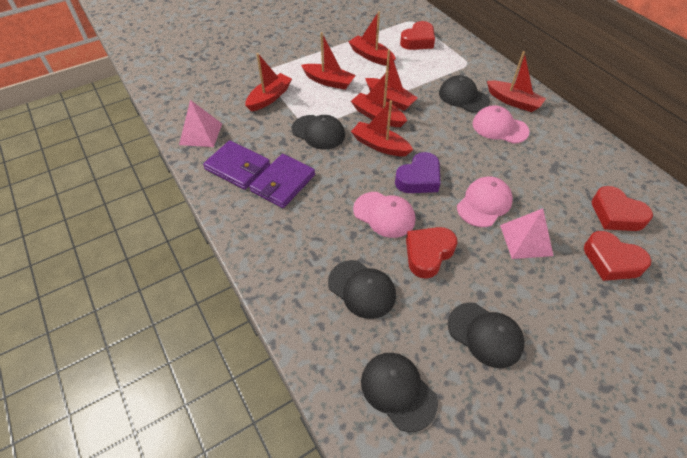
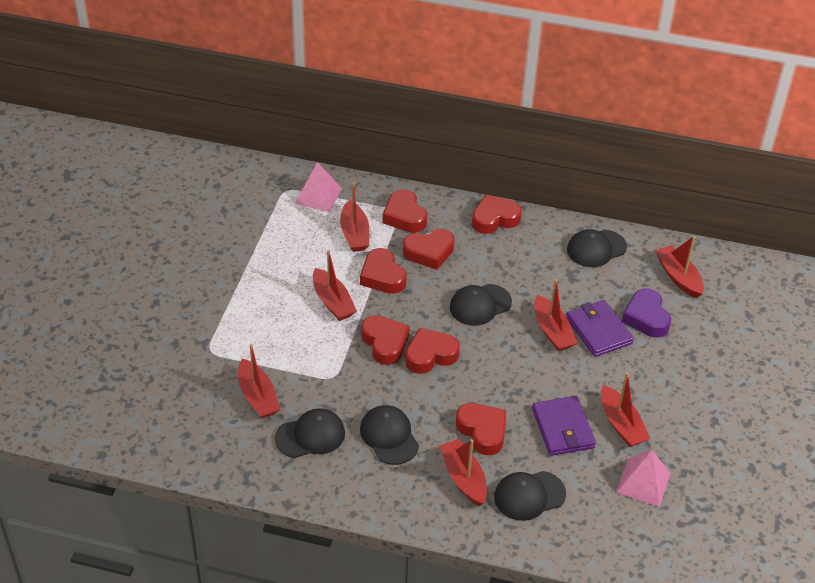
pink cap: [353,192,415,238] [457,176,513,227] [473,105,530,144] = 3 -> none = 0
red heart: [400,21,435,50] [406,227,457,279] [584,231,651,281] [591,186,653,231] = 4 -> [360,248,407,294] [361,315,410,365] [383,189,427,233] [403,229,454,270] [405,328,460,374] [456,403,506,455] [472,194,522,234] = 7

